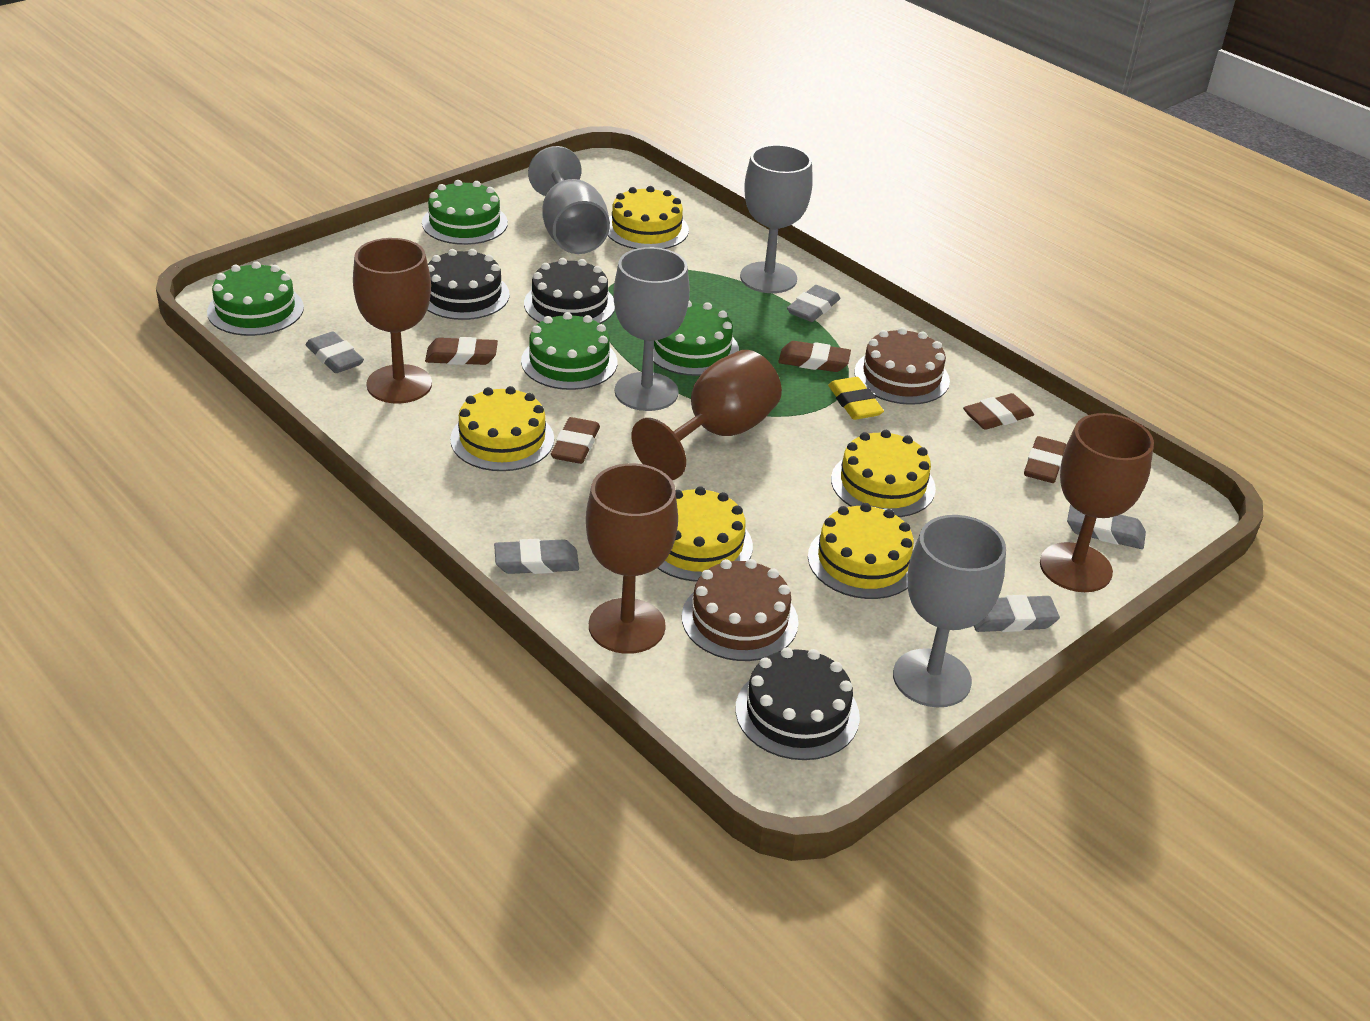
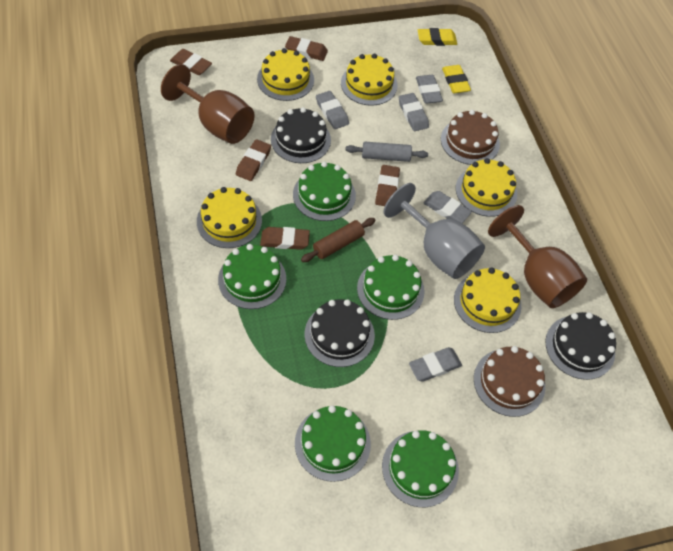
brown goblet: [353,238,432,403] [586,463,678,654] [632,350,782,480] [1040,413,1154,592] = 4 -> [161,64,255,144] [488,205,587,308] = 2
brown rolling pin: none = 0 -> [301,218,376,262] = 1
green cake: [207,261,304,336] [422,180,508,245] [521,312,617,390] [653,301,739,376] = 4 -> [218,244,286,309] [293,162,356,221] [295,405,371,482] [357,255,425,320] [382,430,459,507] = 5
grey goblet: [528,146,610,254] [613,247,690,411] [740,145,813,293] [893,515,1006,707] = 4 -> [384,183,485,279] = 1
grey rolling pin: none = 0 -> [345,142,428,162] = 1
yellow eraser: [828,377,884,420] = 1 -> [418,28,457,46] [442,65,471,93] = 2

